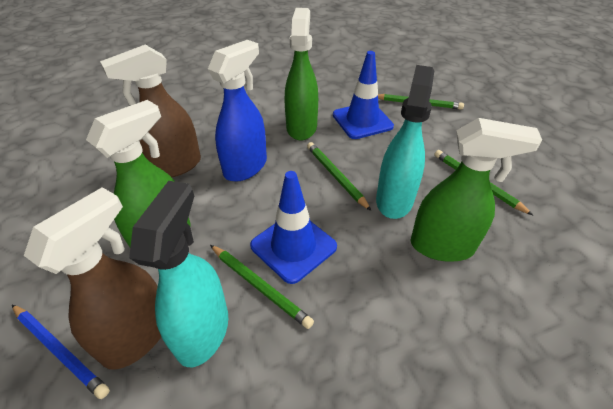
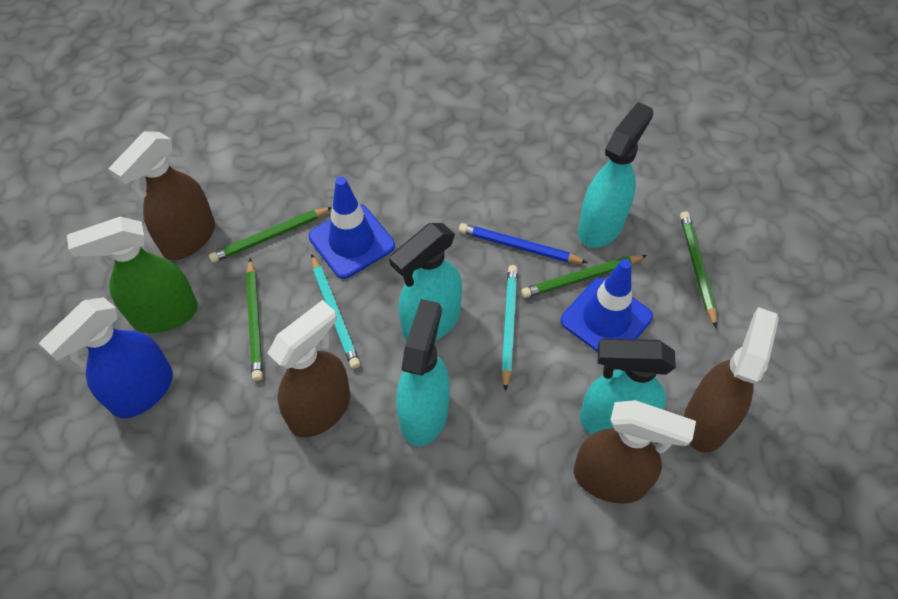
brown spray bottle: [24,187,161,370] [100,45,201,177] = 2 -> [109,131,215,260] [267,300,350,437] [574,400,696,504] [684,307,779,453] = 4
green spray bottle: [86,100,191,247] [285,8,318,141] [411,118,542,262] = 3 -> [67,217,198,333] = 1
turquoise pencil: none = 0 -> [311,254,360,369] [501,265,518,391] = 2
turquoise spray bottle: [129,181,228,367] [376,65,434,219] = 2 -> [389,223,462,341] [396,299,450,446] [578,102,653,248] [579,339,676,435] = 4

